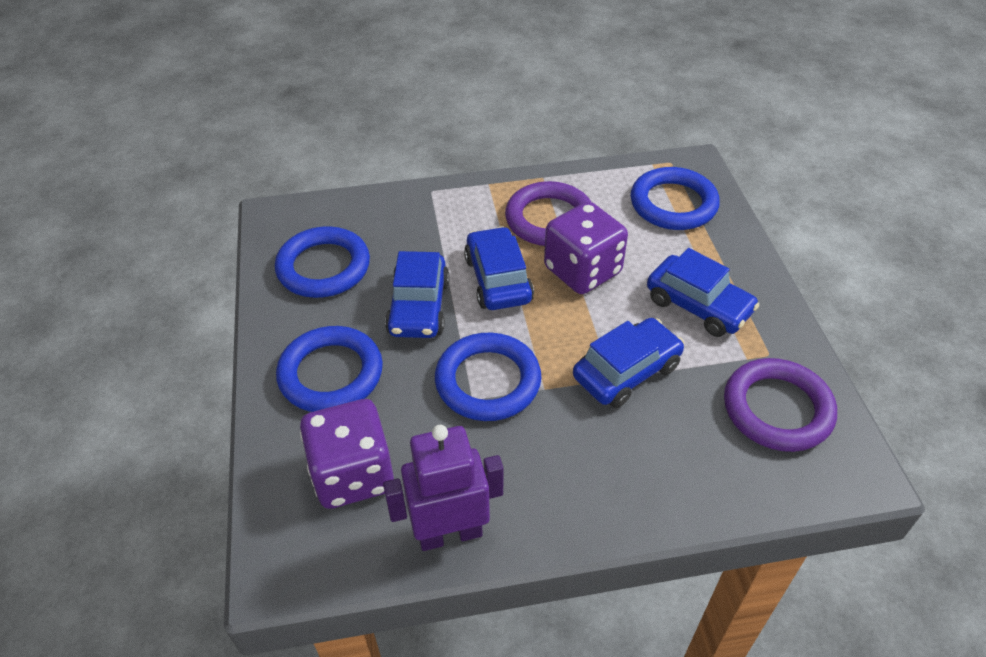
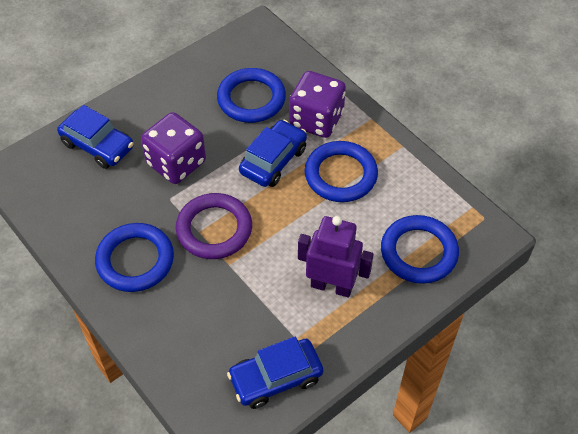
blue car: [385,251,450,338] [464,226,534,310] [573,318,684,408] [647,248,760,337] = 4 -> [57,105,134,169] [227,336,323,409] [239,120,307,187] = 3
purple ring: [505,181,591,246] [724,358,837,452] = 2 -> [176,193,252,259] = 1

